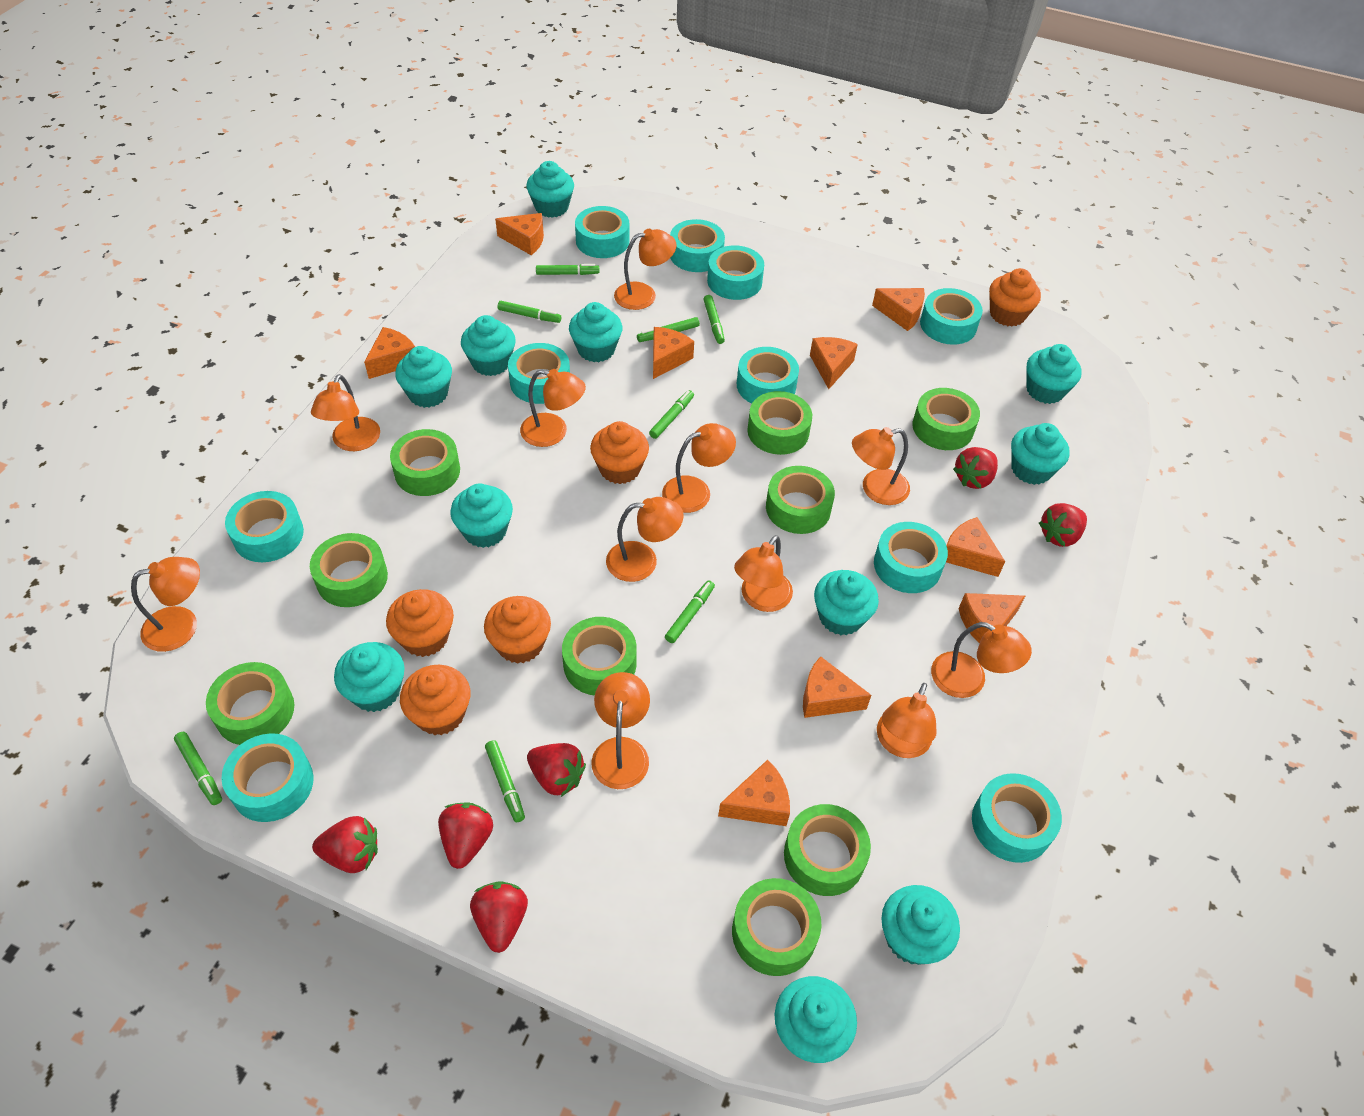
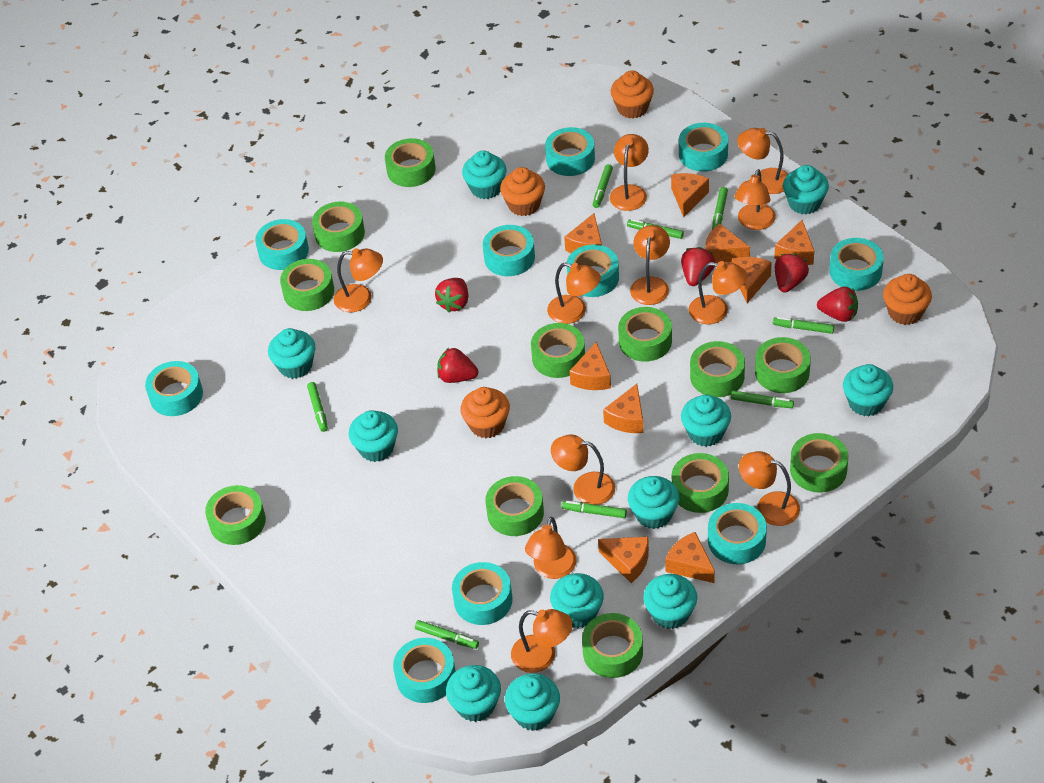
green tape: [206,662,294,745] [310,533,388,607] [390,429,460,496] [562,617,637,696] [732,878,821,976] [747,391,812,455] [766,466,835,534] [784,804,871,896] [912,388,980,450] = 9 -> [205,485,266,545] [280,259,334,311] [312,202,365,252] [385,138,435,187] [485,476,544,536] [531,323,585,378] [582,613,643,678] [618,307,672,362] [672,453,729,513] [690,341,745,397] [755,337,811,393] [790,433,848,493] = 12
orange cupcake: [386,589,454,657] [400,665,470,735] [484,596,551,664] [590,421,649,484] [989,268,1041,327] = 5 -> [461,387,510,438] [500,167,545,216] [610,70,654,118] [883,274,932,325] = 4
red strawberry: [312,816,378,873] [438,802,493,869] [470,881,528,953] [527,743,586,797] [953,447,998,489] [1039,503,1087,547] = 6 -> [435,278,468,312] [437,348,479,383] [681,247,715,286] [775,253,809,293] [817,287,858,322] = 5

